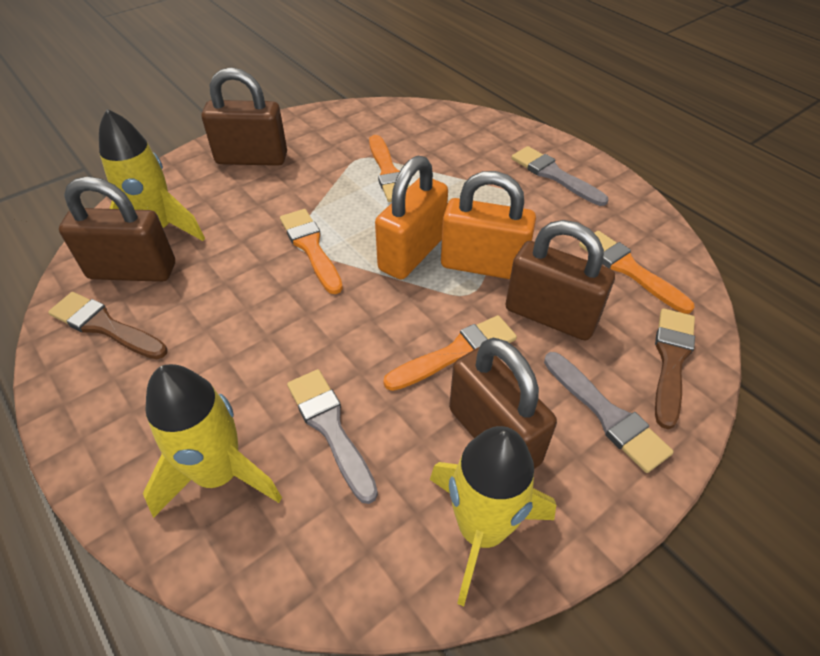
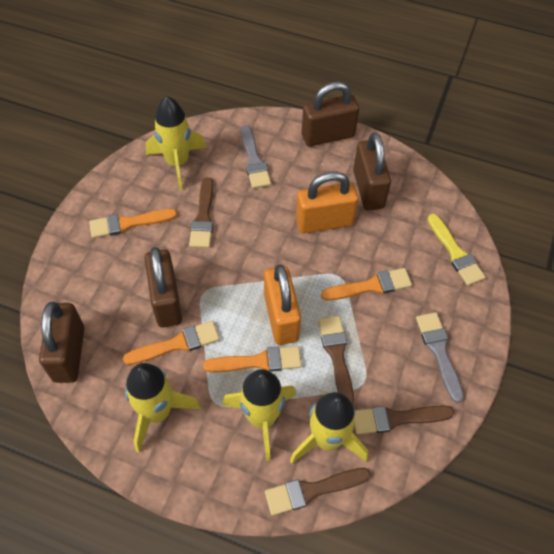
brown brush: [48,292,168,359] [655,308,695,429] = 2 -> [189,177,214,248] [265,468,371,516] [318,316,354,405] [354,406,454,434] = 4
grey brush: [287,369,378,504] [512,146,608,206] [544,352,674,473] = 3 -> [241,125,271,189] [416,312,464,403] = 2
yellow brush: none = 0 -> [427,214,486,286] = 1
yellow rocket: [99,109,205,241] [143,364,282,518] [430,426,556,606] = 3 -> [125,363,201,453] [146,96,206,190] [222,369,296,461] [290,392,368,464] = 4

